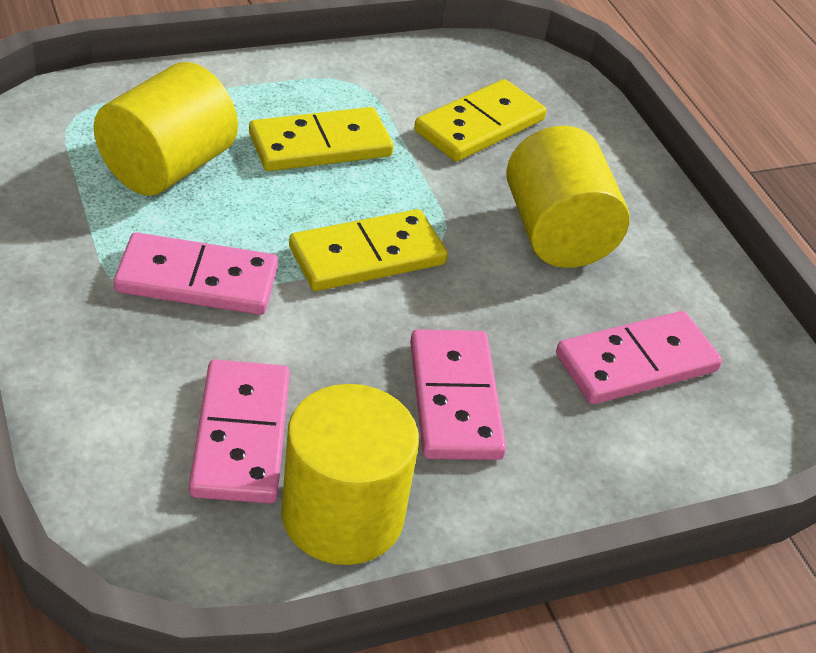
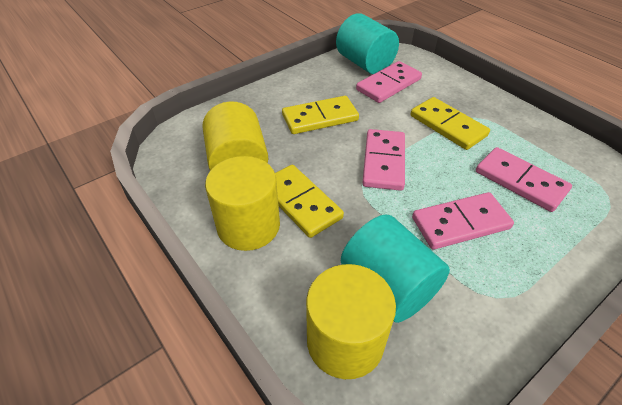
turquoise cylinder: none = 0 -> [336,13,399,74] [341,214,450,323] = 2

